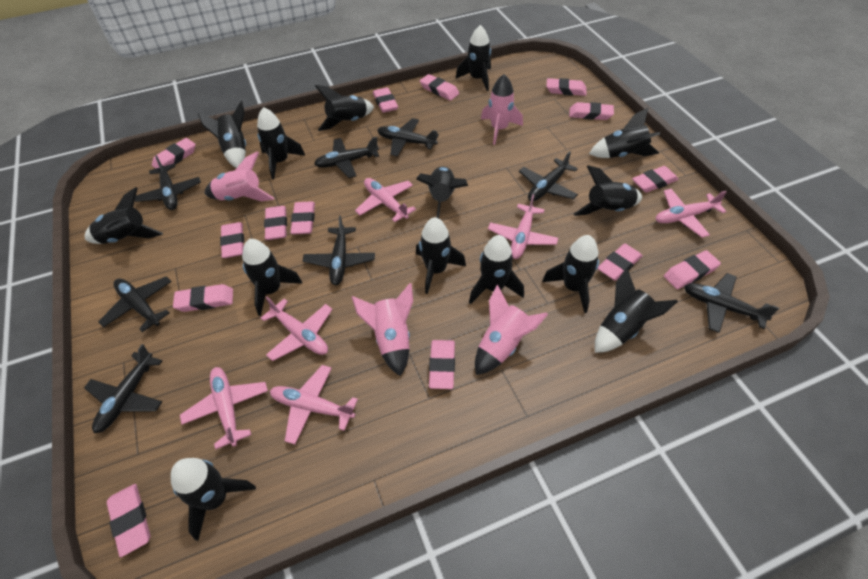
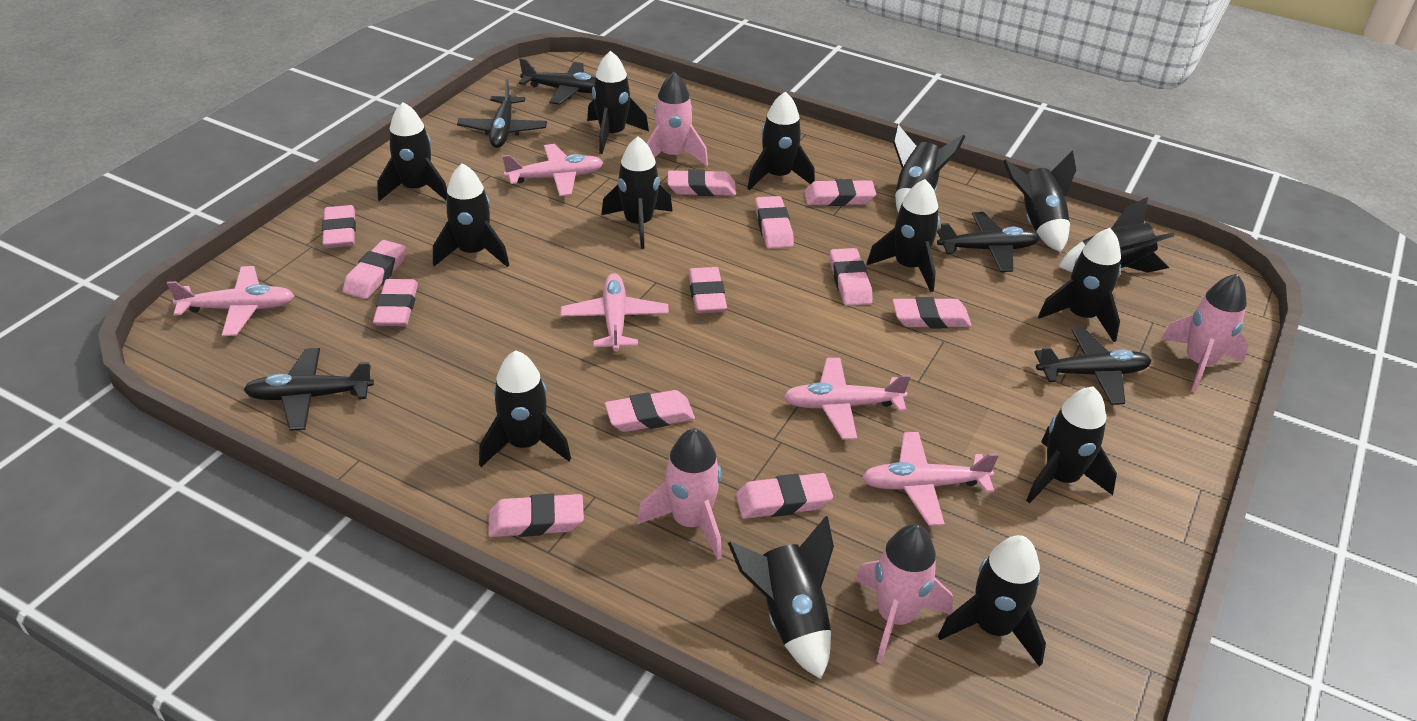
black plane: [84,344,163,433] [98,276,172,332] [135,155,201,210] [303,215,375,285] [314,137,379,178] [377,118,439,157] [519,151,578,201] [684,273,779,333] = 8 -> [243,348,374,431] [457,79,547,148] [519,58,595,105] [937,212,1040,272] [1034,328,1151,405] = 5
pink eraser: [107,484,150,557] [152,138,196,169] [173,284,233,312] [220,222,244,258] [264,206,287,240] [290,201,315,234] [373,87,398,113] [420,74,459,101] [429,340,455,389] [546,78,586,96] [569,102,614,120] [597,244,643,281] [632,166,678,193] [664,250,721,289] = 14 -> [322,205,356,248] [343,240,406,299] [373,279,418,326] [488,494,584,537] [605,390,695,432] [668,169,736,196] [688,267,727,313] [736,473,833,519] [755,196,794,249] [804,179,876,206] [830,248,873,306] [892,297,972,328] = 12
pink plane: [180,367,268,449] [261,297,332,361] [270,365,358,444] [355,178,416,222] [488,194,558,259] [656,189,727,238] = 6 -> [167,266,295,336] [502,144,603,196] [561,273,669,352] [783,358,911,440] [862,432,999,526] = 5

